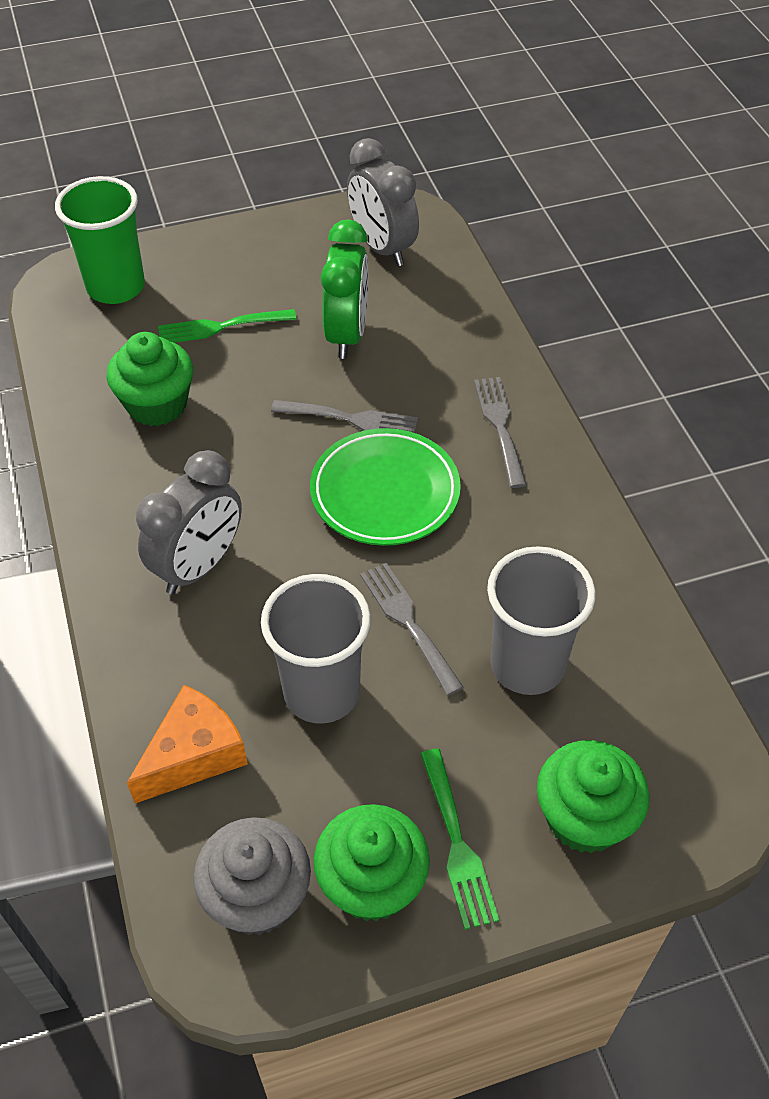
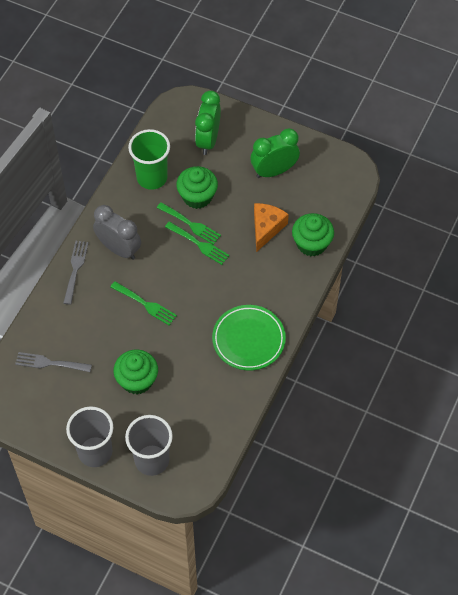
green clock: [321,219,368,359] = 1 -> [195,90,221,155] [250,128,300,178] = 2
green fork: [158,309,297,343] [420,749,499,930] = 2 -> [110,281,177,325] [157,202,221,245] [165,221,230,265] = 3
grey clock: [136,450,242,594] [347,138,419,266] = 2 -> [93,205,141,260] = 1
grey cupcake: [193,817,311,935] = 1 -> none = 0
grey fork: [271,400,418,433] [360,563,464,696] [474,377,526,488] = 3 -> [15,352,92,372] [63,241,89,305] = 2

